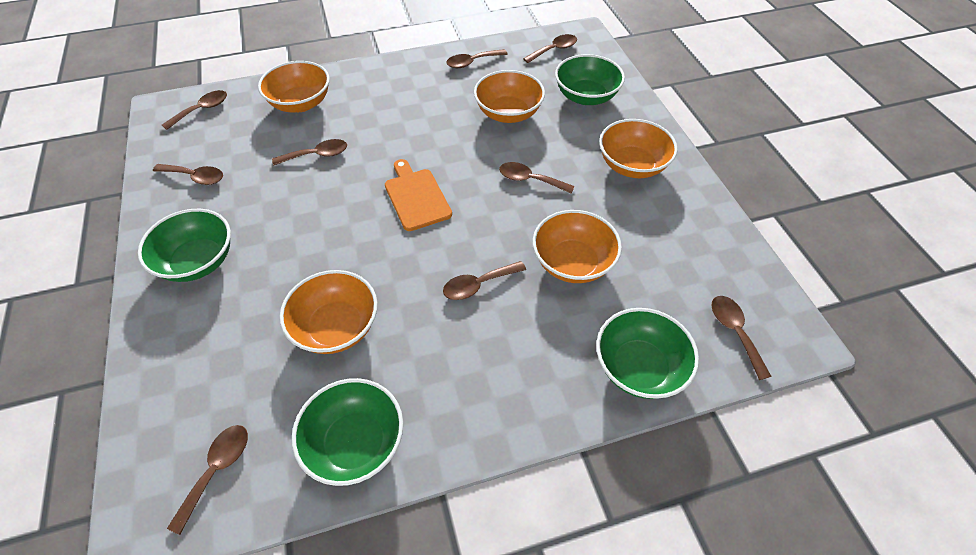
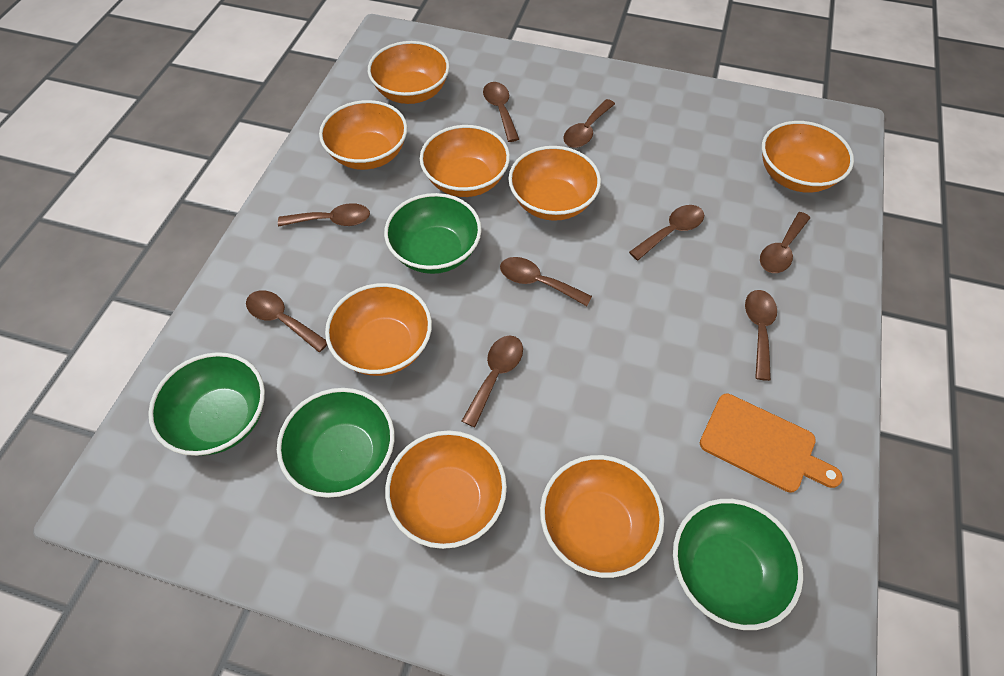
orange bowl: [258,61,330,113] [280,270,378,354] [474,70,545,123] [533,210,622,283] [599,119,678,178] = 5 -> [319,100,407,170] [325,283,432,376] [368,41,450,104] [385,431,507,549] [420,125,510,197] [508,146,601,221] [540,455,664,578] [762,121,854,193] = 8

